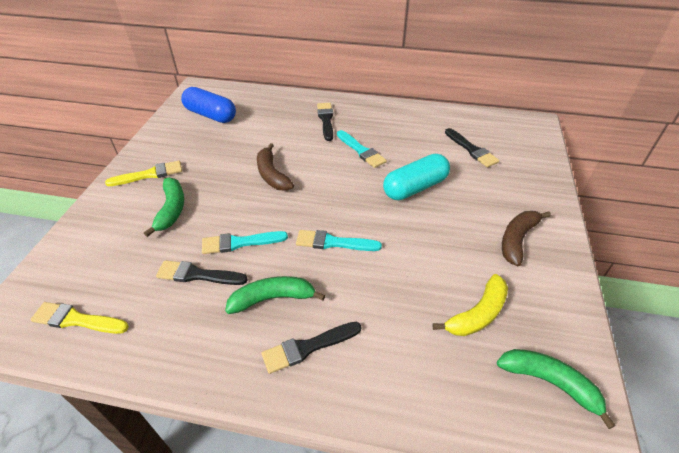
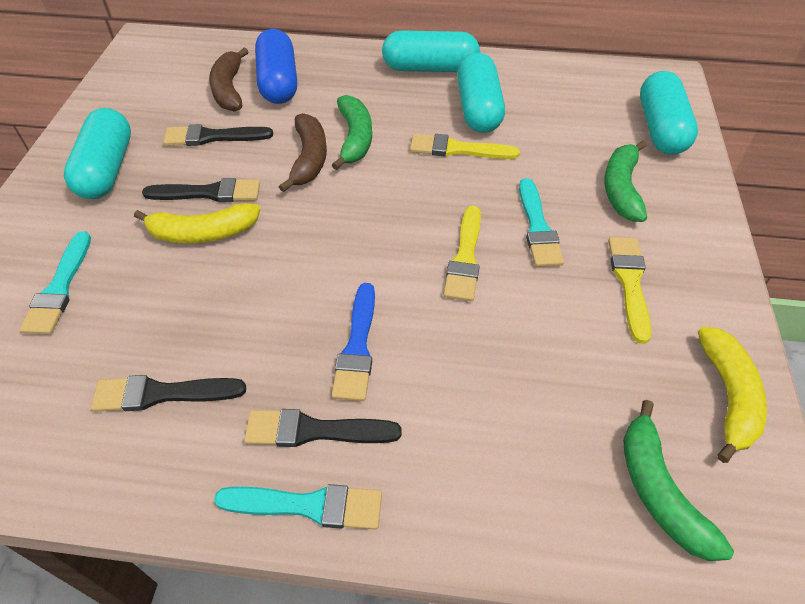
blue brush: none = 0 -> [332,283,375,401] = 1
turquoise capsule: [383,154,450,200] = 1 -> [64,108,131,199] [382,30,480,72] [457,52,505,133] [640,71,698,155] = 4
yellow banana: [432,274,508,336] = 1 -> [134,203,260,243] [698,326,767,463] = 2
yellow brush: [30,302,129,334] [105,160,182,186] = 2 -> [410,134,520,159] [444,206,481,301] [608,237,651,344] = 3

